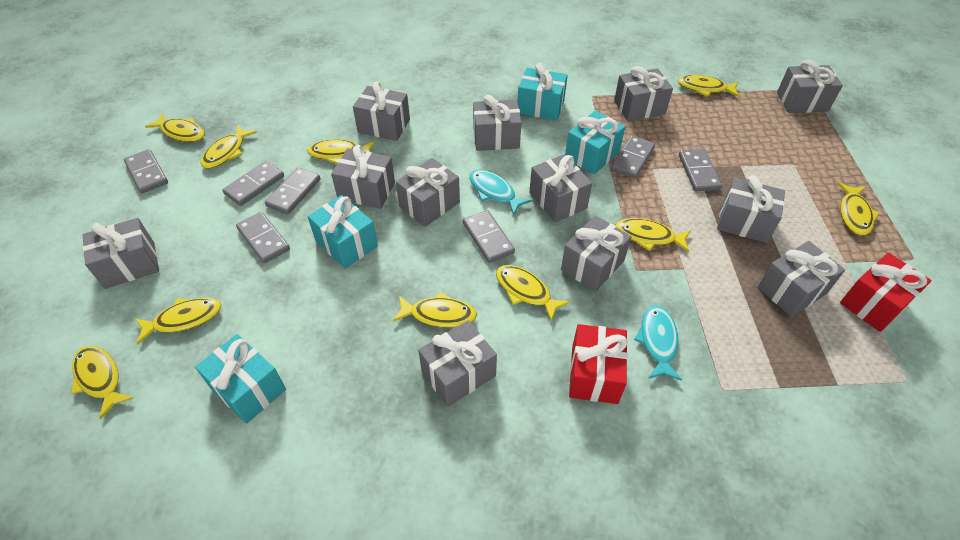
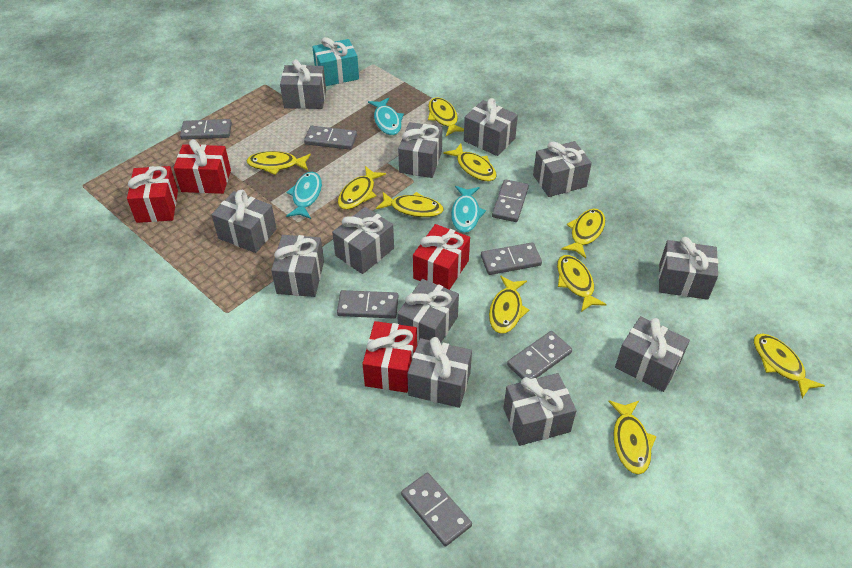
red gift: [569,324,628,404] [840,253,932,332] = 2 -> [127,166,178,223] [174,139,231,194] [362,321,417,393] [413,224,470,290] = 4
turquoise fish: [469,170,532,216] [634,305,682,381] = 2 -> [286,172,322,219] [368,98,404,135] [451,186,486,233] = 3
turquoise gift: [195,334,286,424] [307,195,378,269] [518,63,568,121] [565,111,626,174] = 4 -> [312,37,359,86] = 1

